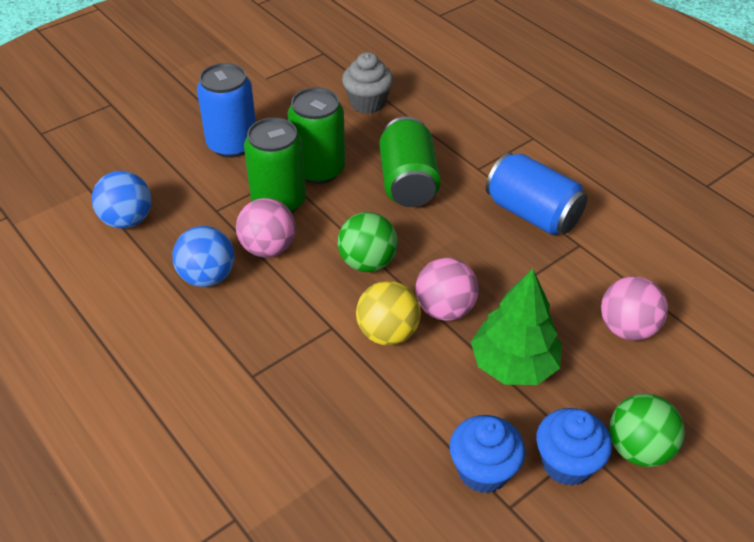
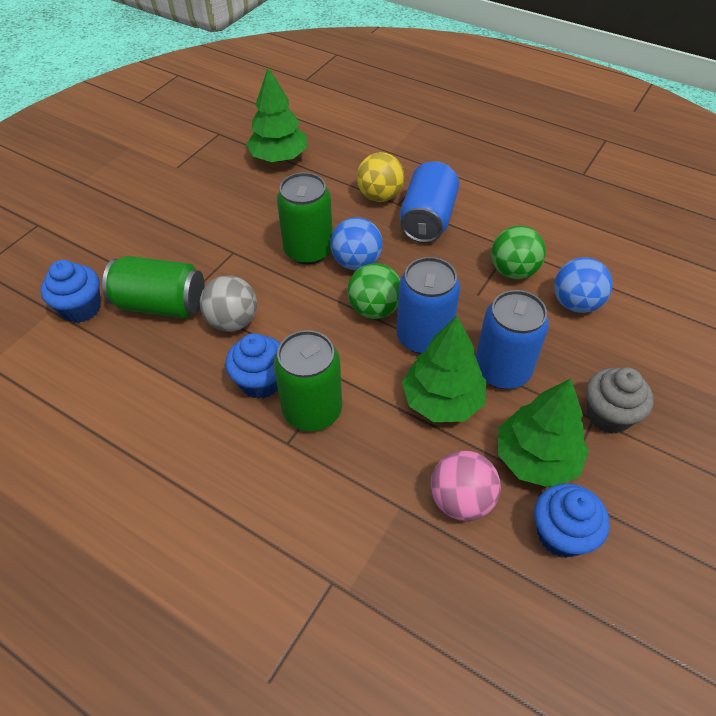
blue can: [197,63,256,158] [486,152,587,235] = 2 -> [396,257,460,354] [399,161,459,243] [476,290,549,389] = 3
blue cupcake: [449,415,525,493] [536,408,612,486] = 2 -> [41,260,101,323] [225,333,280,399] [534,483,610,558] = 3
green tree: [471,269,562,385] = 1 -> [246,67,307,162] [402,316,486,422] [498,379,589,488] = 3
grey ball: none = 0 -> [200,275,257,332] = 1
pink ball: [236,198,296,258] [415,258,479,321] [601,276,668,341] = 3 -> [431,451,501,521] = 1

